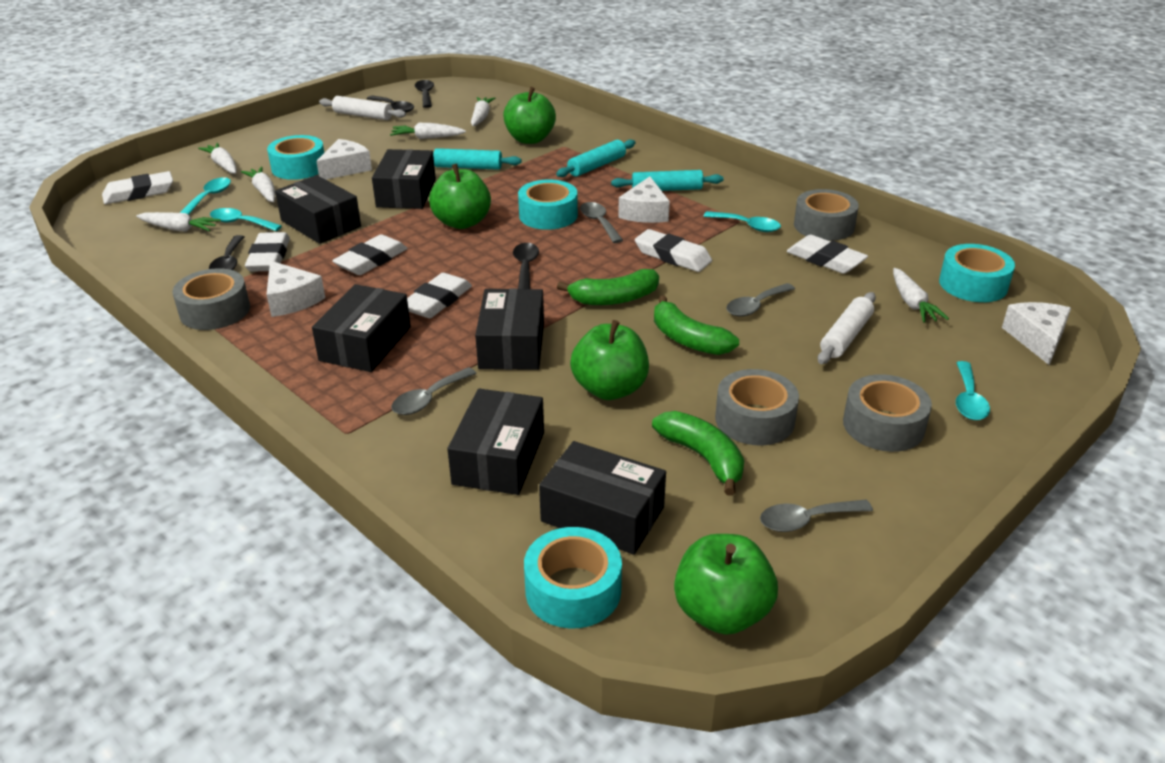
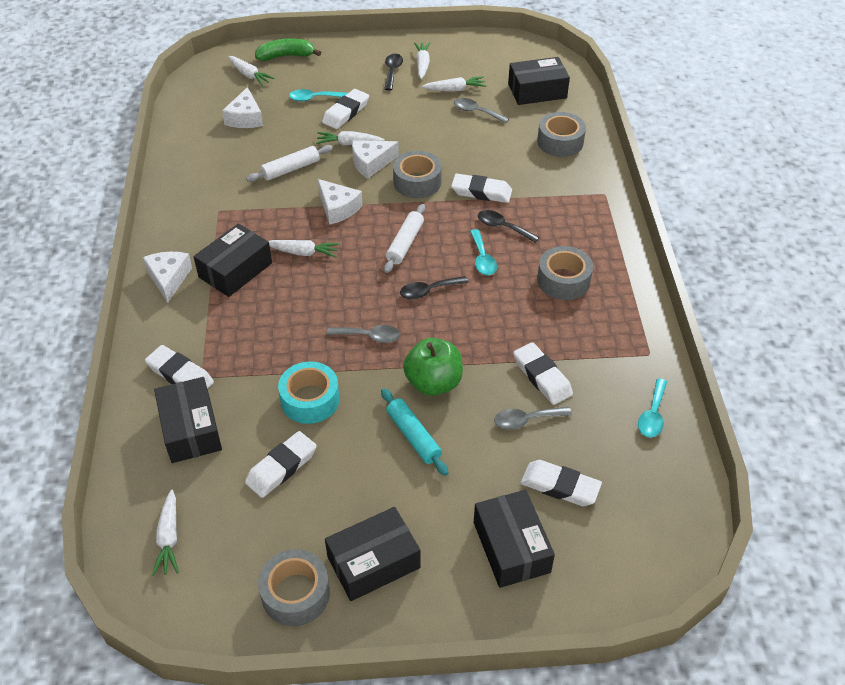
black box: [275,175,361,244] [312,284,411,372] [372,149,436,209] [447,389,544,495] [475,289,544,370] [539,441,666,555] = 6 -> [154,377,222,463] [193,223,272,297] [325,507,420,601] [474,490,555,588] [508,57,570,105] = 5
black spoon: [209,235,244,270] [367,96,414,113] [415,80,434,108] [513,243,539,289] = 4 -> [384,54,403,91] [400,276,468,299] [478,210,539,243] = 3
green apple: [429,164,491,229] [503,87,556,144] [570,320,649,400] [674,534,778,635] = 4 -> [403,338,463,396] = 1
green banana: [557,269,659,305] [652,411,744,496] [654,296,739,355] = 3 -> [255,38,321,61] = 1
grey spoon: [391,367,477,415] [580,202,623,243] [726,283,795,317] [760,500,873,532] = 4 -> [327,325,400,343] [454,98,509,123] [494,407,572,430] = 3
turquoise rolling pin: [433,148,522,170] [556,139,635,177] [611,170,724,191] = 3 -> [381,388,448,476] = 1
turquoise spoon: [180,177,231,215] [210,208,282,231] [703,211,781,232] [956,361,990,420] = 4 -> [289,89,348,101] [470,229,497,275] [638,378,667,438] = 3
turquoise tape: [267,135,324,180] [518,179,578,230] [524,527,622,629] [939,244,1015,302] = 4 -> [278,361,340,424] = 1

